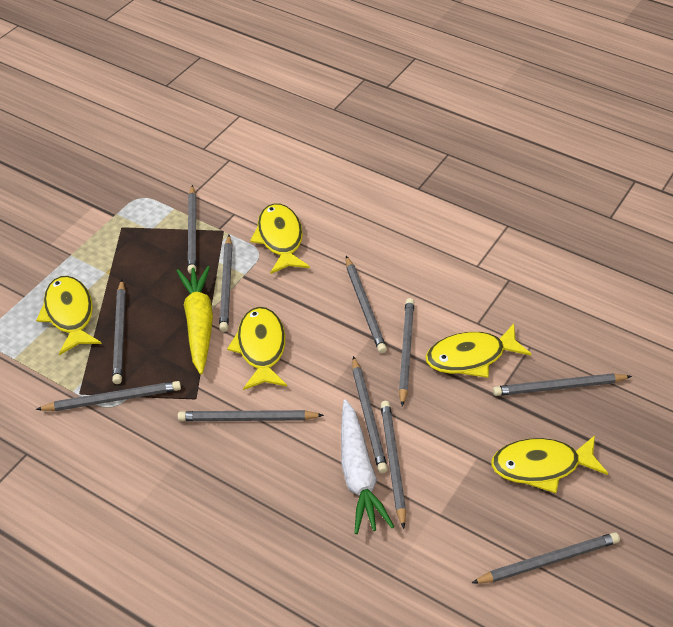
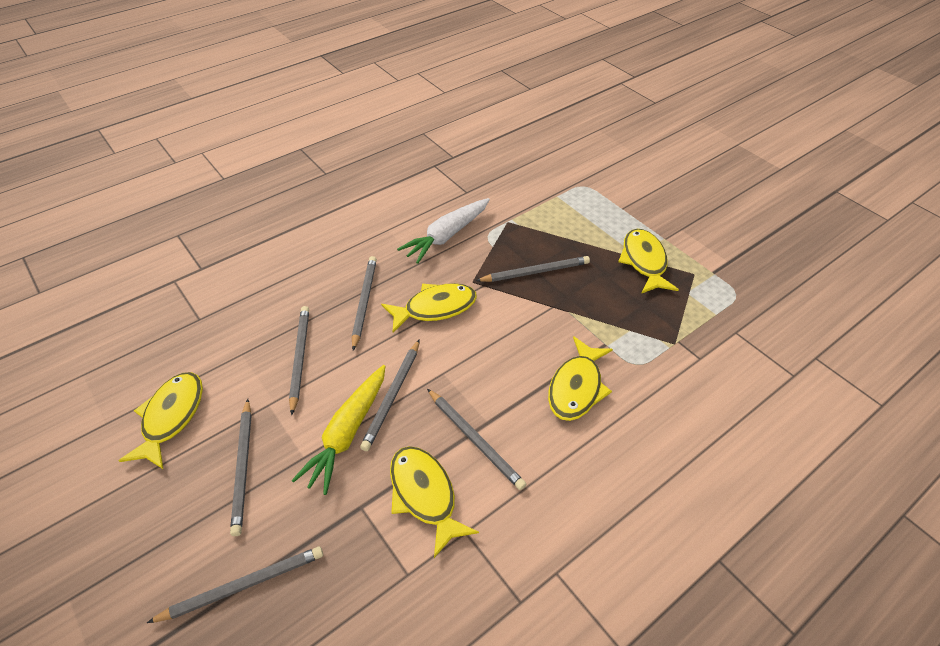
grey pencil: [36,381,181,411] [112,280,126,384] [178,410,324,421] [187,185,196,274] [219,235,232,332] [346,256,387,353] [352,356,388,473] [381,401,406,529] [399,298,414,407] [472,532,620,584] [493,373,632,396] = 11 -> [147,546,323,623] [230,399,252,536] [289,306,309,415] [352,256,377,351] [360,339,420,451] [427,389,526,490] [476,256,590,282] = 7

